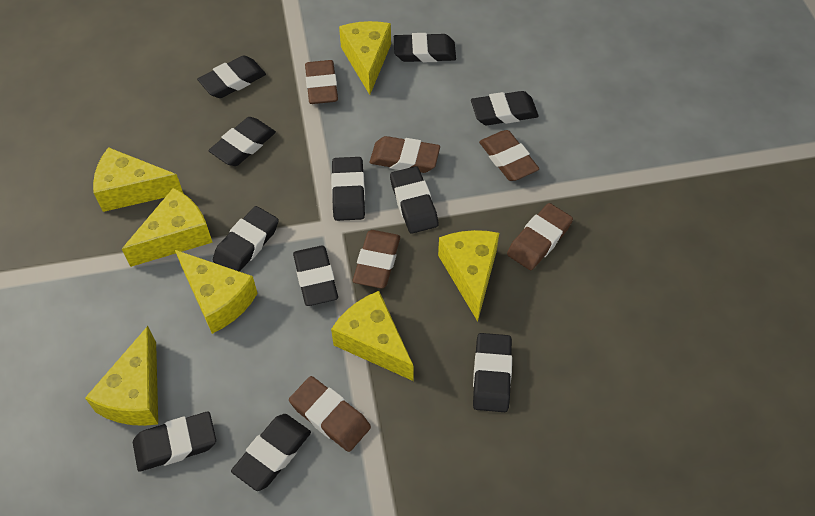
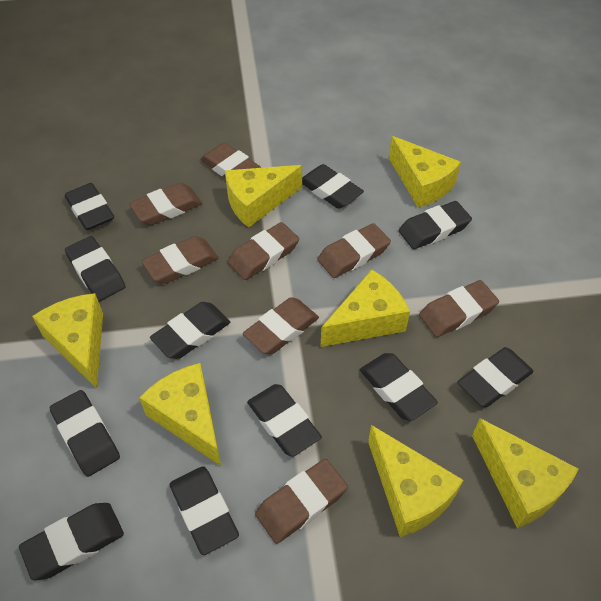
brown eraser: [289,376,371,452] [305,60,338,104] [353,230,400,289] [370,136,440,173] [479,130,539,181] [507,203,573,270] = 6 -> [129,183,202,225] [142,236,219,284] [200,143,261,178] [228,222,299,280] [243,297,319,354] [255,459,348,544] [317,223,391,278] [419,280,499,337] = 8

